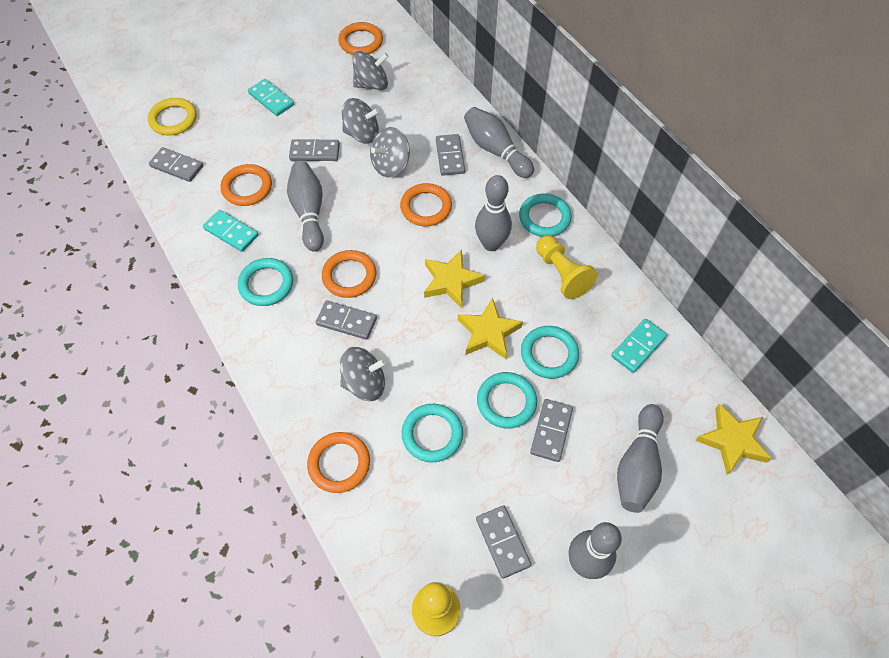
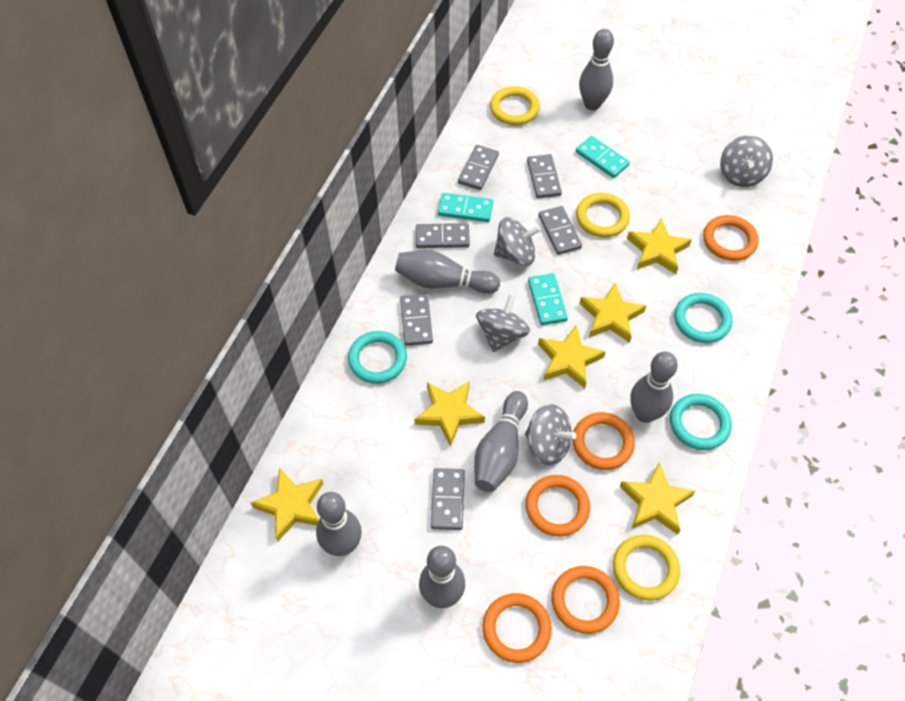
grey bowling pin: [287,161,324,251] [464,107,534,178] [475,175,512,251] [569,522,622,579] [617,404,664,513] = 5 -> [316,492,362,556] [395,250,500,294] [419,546,465,608] [474,391,528,492] [579,29,614,110] [630,352,678,423] = 6
turquoise ring: [238,258,293,306] [402,404,463,463] [477,372,537,428] [519,193,572,237] [521,326,579,379] = 5 -> [348,331,407,384] [670,394,732,450] [674,293,732,343] = 3
yellow pawn: [412,582,460,636] [536,236,597,299] = 2 -> none = 0
yellow ring: [148,98,197,135] = 1 -> [490,86,540,125] [576,193,630,237] [613,535,680,601] = 3
yellow star: [424,249,485,308] [458,298,523,359] [695,403,772,475] = 3 -> [251,467,323,541] [414,381,485,447] [538,325,606,388] [579,283,646,343] [619,463,695,535] [627,218,692,274] = 6

